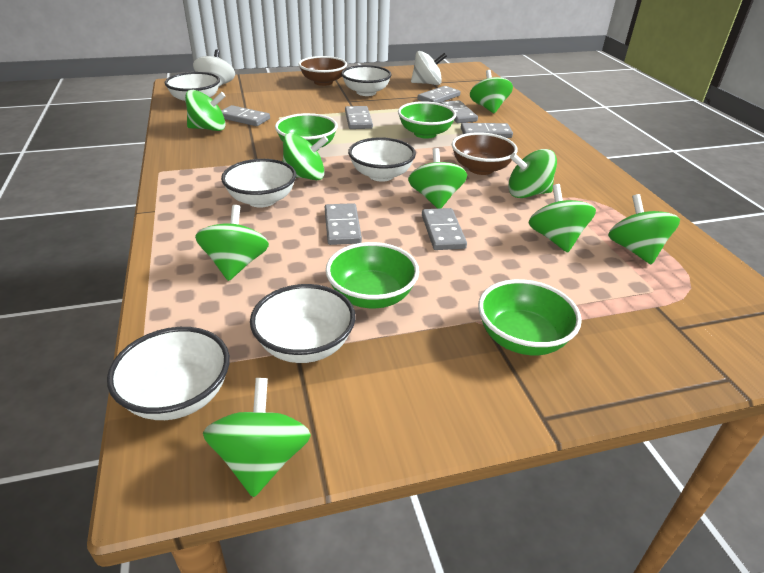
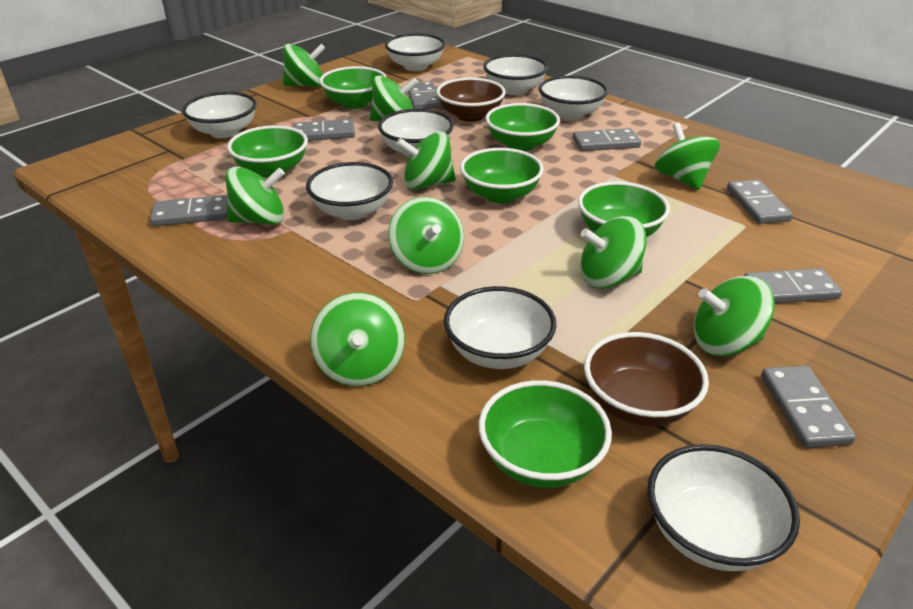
green bowl: [275,113,338,151] [326,242,419,308] [398,101,456,139] [478,279,582,355] = 4 -> [227,125,308,177] [319,66,386,109] [460,148,544,203] [479,380,612,488] [485,103,560,151] [578,181,670,237] = 6
white bowl: [107,327,230,420] [165,72,220,102] [221,159,296,208] [250,284,356,363] [341,65,392,96] [348,137,416,182] = 6 -> [182,92,257,138] [306,162,393,220] [378,109,454,157] [385,34,445,71] [444,286,557,369] [483,54,548,95] [538,76,608,120] [647,444,800,571] = 8
white spinning top: [193,50,235,87] [411,51,447,85] = 2 -> none = 0

